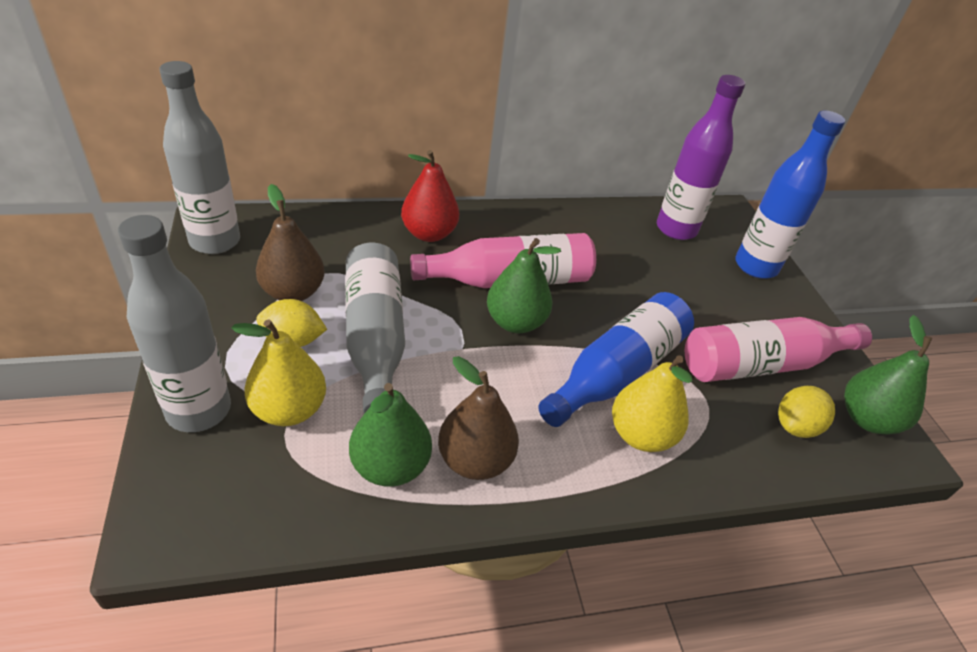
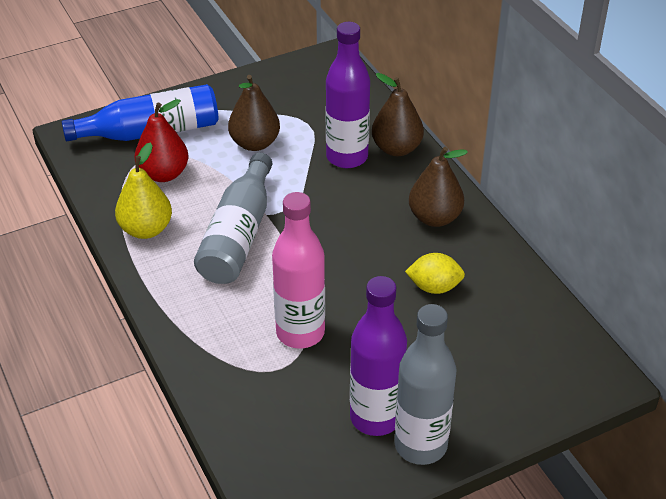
blue bottle: [538,292,694,427] [735,111,845,279] = 2 -> [62,84,218,141] = 1
brown pear: [256,184,325,301] [438,356,519,480] = 2 -> [228,75,280,151] [372,73,424,156] [409,147,468,227] = 3
green pear: [349,383,432,487] [487,238,561,333] [844,315,932,435] = 3 -> none = 0
grey bottle: [118,215,231,432] [159,61,240,254] [345,243,405,414] = 3 -> [194,153,272,284] [394,304,456,465] = 2
pink bottle: [410,233,596,288] [685,317,872,382] = 2 -> [272,192,325,349] = 1
purple bottle: [657,75,745,240] = 1 -> [326,22,370,168] [350,276,407,436] = 2
yellow lemon: [256,299,327,347] [778,386,835,438] = 2 -> [405,253,465,294] = 1
yellow pear: [231,319,326,426] [612,355,692,452] = 2 -> [115,142,172,239] = 1

